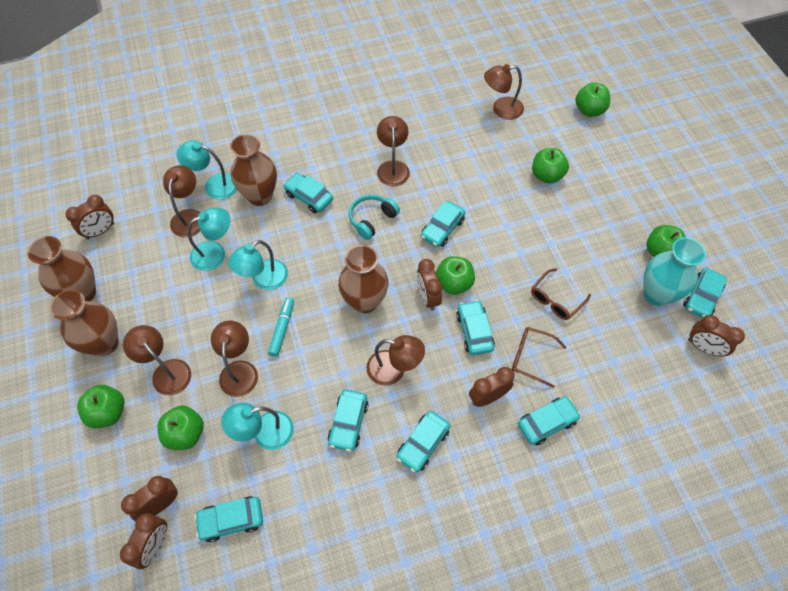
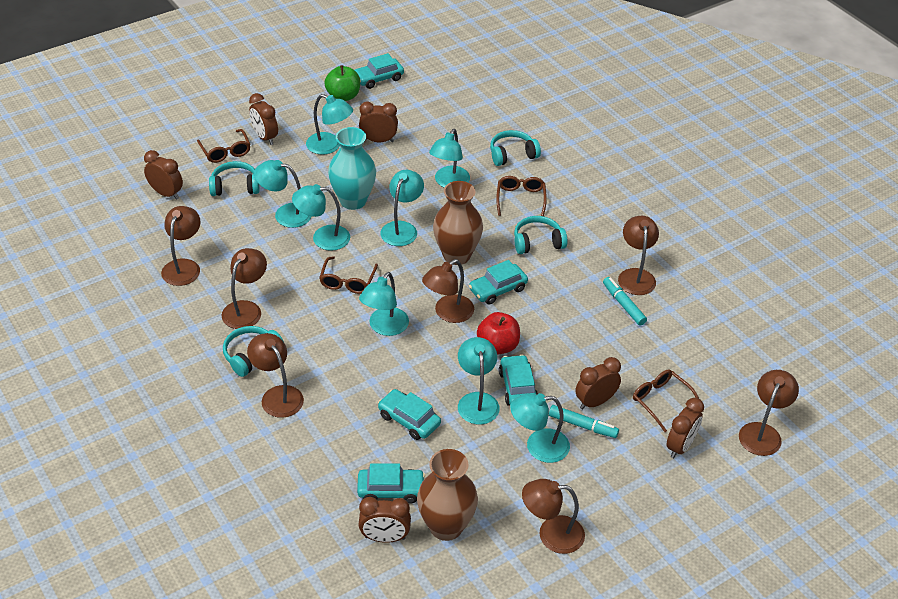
brown glasses: [512,327,566,388] [531,268,591,320] = 2 -> [197,129,251,163] [319,256,378,294] [496,176,547,216] [633,369,699,432] = 4
brown lamp: [123,325,191,395] [163,165,200,237] [211,320,258,397] [366,335,425,386] [377,116,410,186] [484,64,524,120] = 6 -> [161,206,200,286] [221,248,267,329] [247,333,304,418] [422,259,474,323] [522,479,585,554] [618,216,659,295] [739,370,799,456] = 7
brown vase: [28,236,96,301] [50,290,119,356] [230,134,277,206] [338,245,388,313] = 4 -> [417,449,478,541] [433,181,483,265] = 2
green apple: [77,385,125,429] [158,405,204,450] [436,256,475,295] [532,148,569,184] [576,82,610,117] [646,225,686,257] = 6 -> [324,65,360,101] = 1
red apple: none = 0 -> [477,312,520,355] = 1
turquoise car: [195,496,263,542] [283,173,333,213] [327,390,369,451] [396,411,450,473] [421,201,465,247] [456,300,495,355] [518,396,581,445] [683,268,727,318] = 8 -> [355,53,404,89] [357,463,425,504] [378,389,441,440] [469,260,528,305] [499,355,538,406] = 5
turquoise headphones: [349,194,400,240] = 1 -> [209,161,259,196] [223,326,284,377] [490,130,541,166] [514,216,568,254] = 4
turquoise lamp: [177,140,237,200] [188,208,230,271] [221,403,294,450] [228,240,288,290] = 4 -> [254,160,311,228] [292,184,350,251] [306,94,353,155] [359,272,409,336] [381,170,424,246] [429,129,470,188] [458,337,500,425] [510,393,570,463] = 8
turquoise marker: [268,297,294,357] = 1 -> [549,405,619,438] [603,277,647,326] = 2

